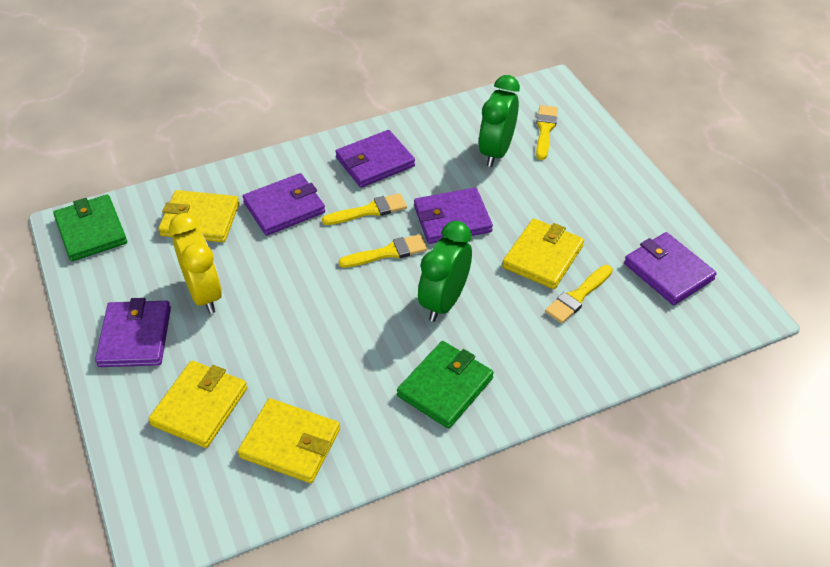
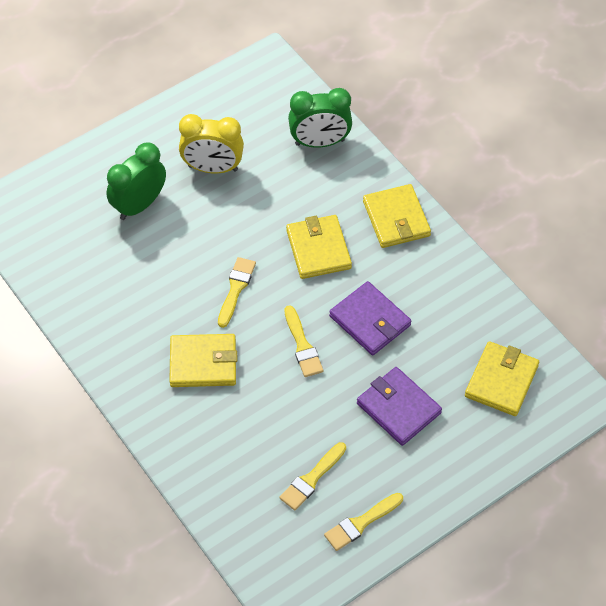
green wallet: [53,194,127,261] [397,341,494,429] = 2 -> none = 0
purple wallet: [95,298,171,367] [242,173,325,236] [335,130,415,188] [414,188,493,244] [624,232,717,305] = 5 -> [329,281,411,355] [357,367,442,446] = 2

